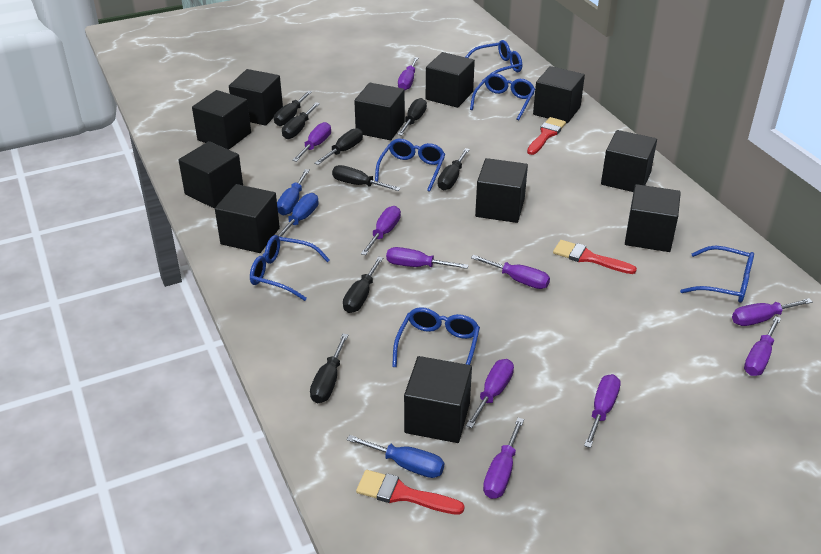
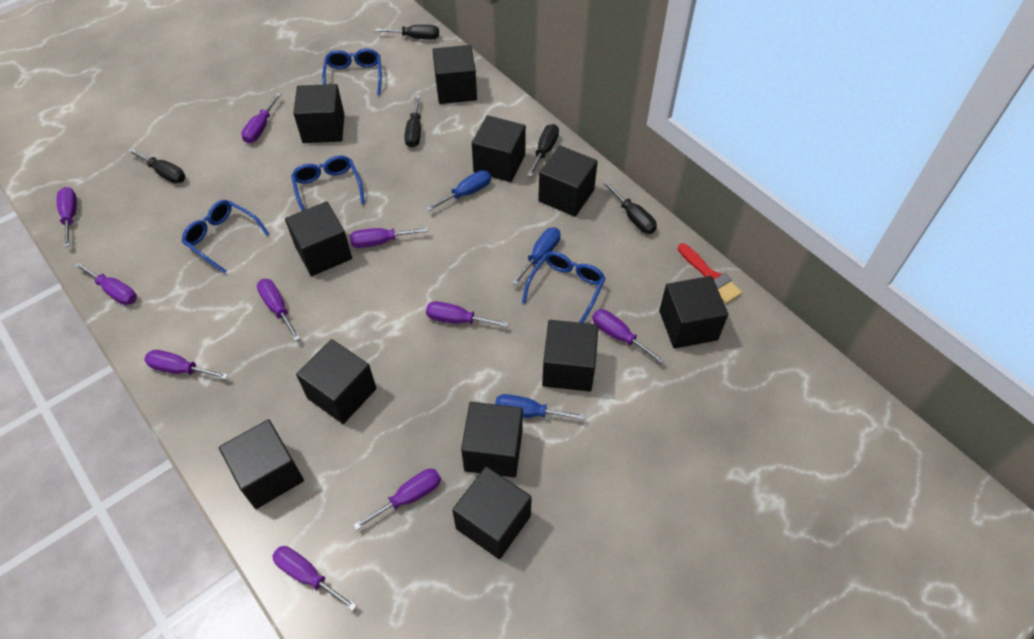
black screwdriver: [274,91,312,126] [282,102,320,139] [310,334,348,403] [314,128,363,165] [332,165,401,191] [343,256,383,313] [398,98,427,136] [438,148,470,190] = 8 -> [128,148,185,183] [375,25,439,39] [404,95,421,148] [527,124,559,177] [603,182,657,234] = 5
blue glasses: [250,235,330,301] [375,139,445,192] [392,307,480,367] [466,40,522,81] [470,73,535,120] [680,246,754,303] = 6 -> [182,200,269,274] [291,155,365,211] [322,48,382,95] [522,251,606,323] = 4
red brush: [356,470,465,515] [527,117,566,155] [553,240,637,274] = 3 -> [678,243,742,304] = 1

